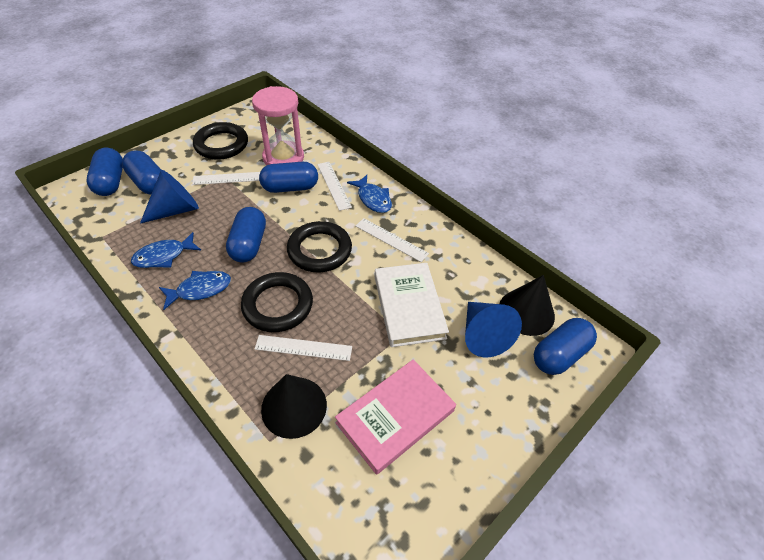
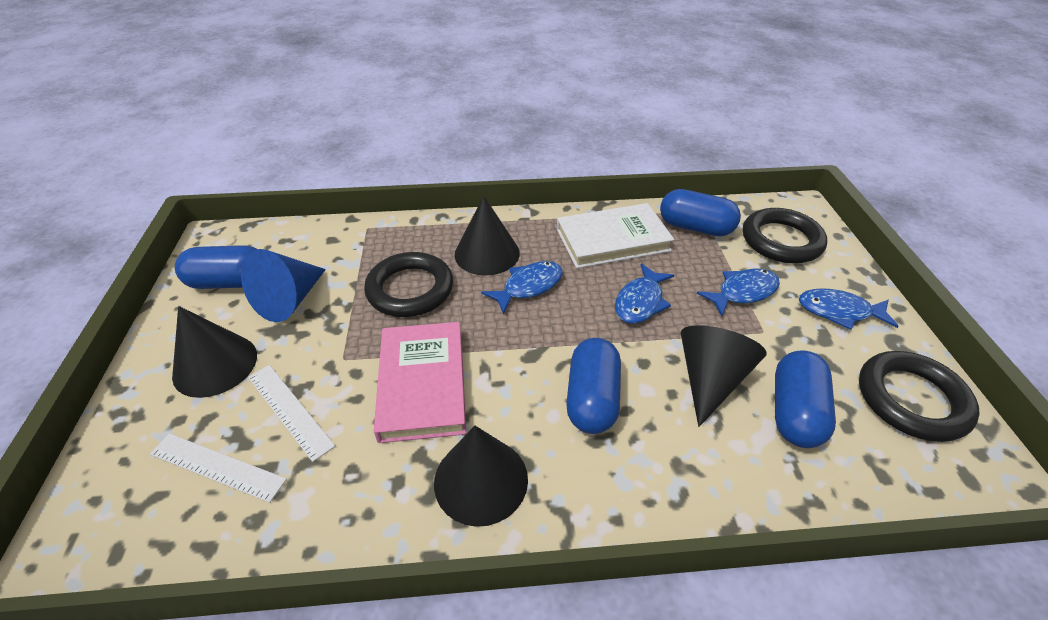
black cone: [261,374,327,439] [499,275,555,336] = 2 -> [172,306,257,398] [434,426,528,527] [455,196,520,275] [681,325,767,427] = 4
blue capsule: [87,148,123,196] [122,151,161,195] [226,207,266,262] [259,162,318,193] [534,318,597,375] = 5 -> [175,245,257,289] [566,338,621,434] [660,189,741,236] [775,350,836,448] = 4
blue cone: [140,170,199,224] [465,302,522,357] = 2 -> [241,249,326,322] = 1
blue fish: [131,232,201,268] [159,271,231,310] [347,175,392,213] = 3 -> [481,261,563,314] [615,263,674,324] [697,269,780,316] [799,288,899,330] = 4
pink hourglass: [252,86,304,165] = 1 -> none = 0
white ruler: [192,172,260,185] [255,335,352,361] [317,162,352,211] [356,218,429,262] = 4 -> [150,433,287,503] [248,365,335,462] = 2

